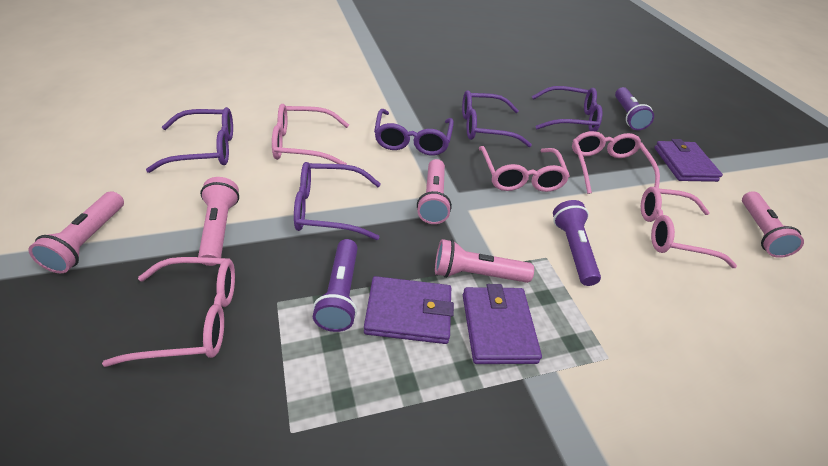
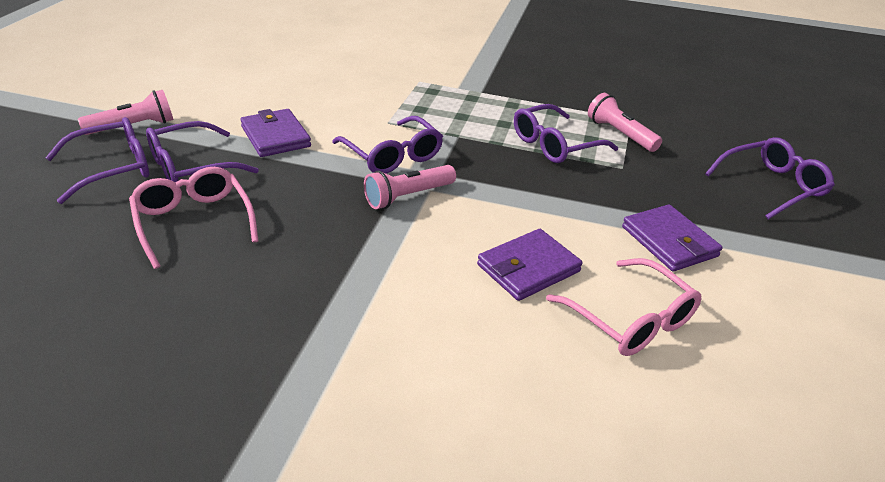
pink flashlight: [28,191,124,273] [198,177,239,266] [417,159,452,224] [435,239,534,283] [742,191,804,258] = 5 -> [78,90,174,135] [364,165,456,209] [588,93,662,152] = 3
pink glasses: [102,257,235,367] [272,104,349,165] [478,146,570,192] [572,131,660,194] [641,187,737,268] = 5 -> [129,167,259,269] [546,258,701,356] = 2
purple flashlight: [313,239,358,332] [553,200,601,286] [615,87,654,130] = 3 -> none = 0

